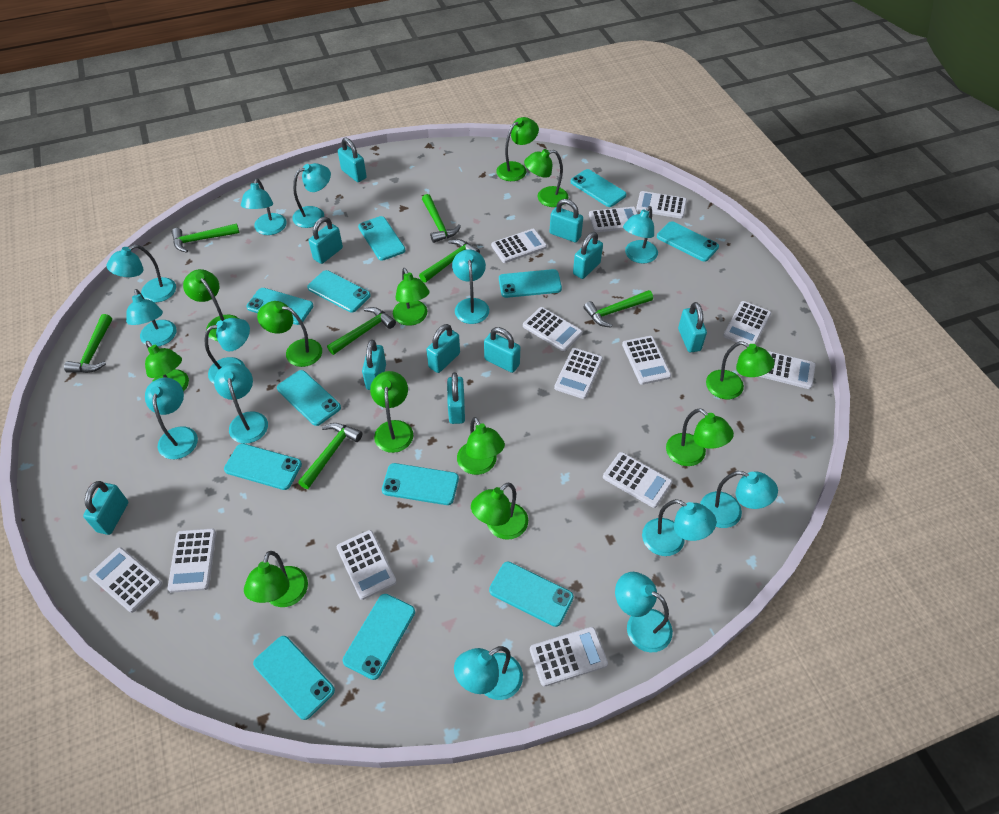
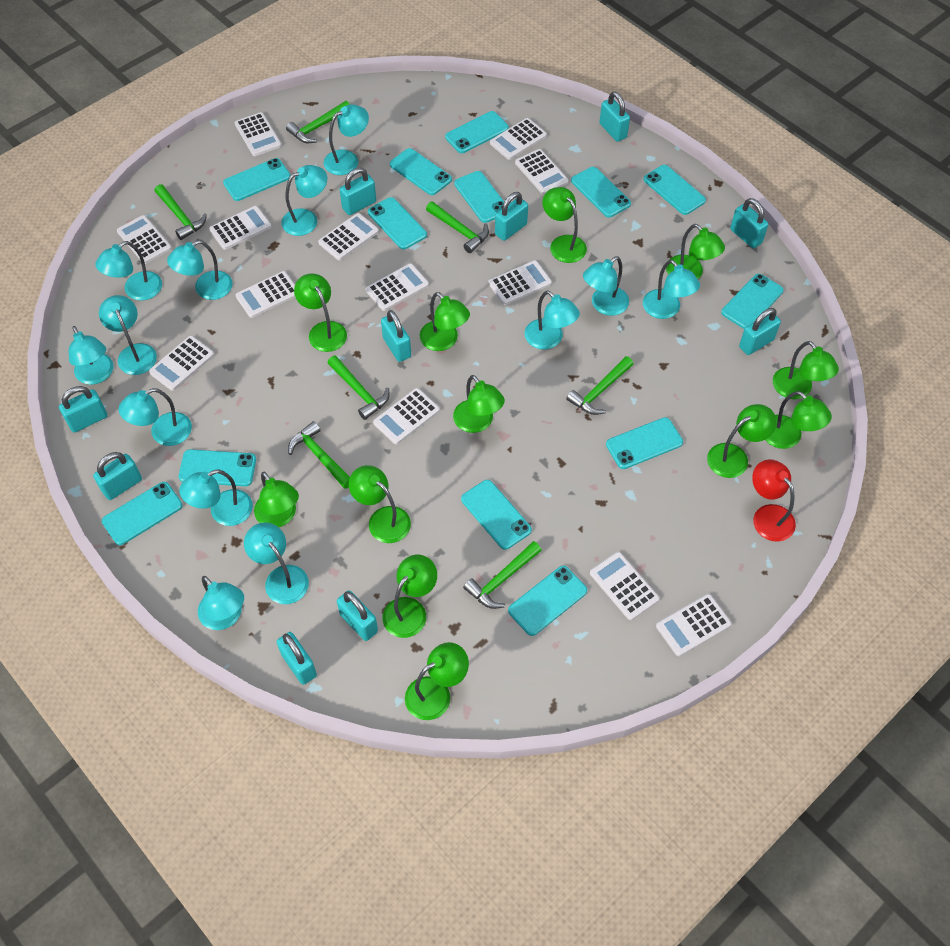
red lamp: none = 0 -> [752,459,796,542] = 1
turquoise phone: [224,443,302,490] [247,288,313,325] [253,636,335,720] [277,370,341,426] [307,270,371,312] [343,594,415,680] [358,216,405,261] [382,463,459,505] [489,561,574,627] [499,269,562,298] [571,169,626,207] [657,221,719,262] = 12 -> [102,482,183,545] [179,449,256,486] [223,158,291,201] [368,197,427,249] [390,148,452,195] [445,111,509,153] [454,171,504,223] [461,480,532,550] [508,566,587,636] [571,167,631,218] [606,417,683,469] [643,165,706,215] [721,274,784,329] = 13

